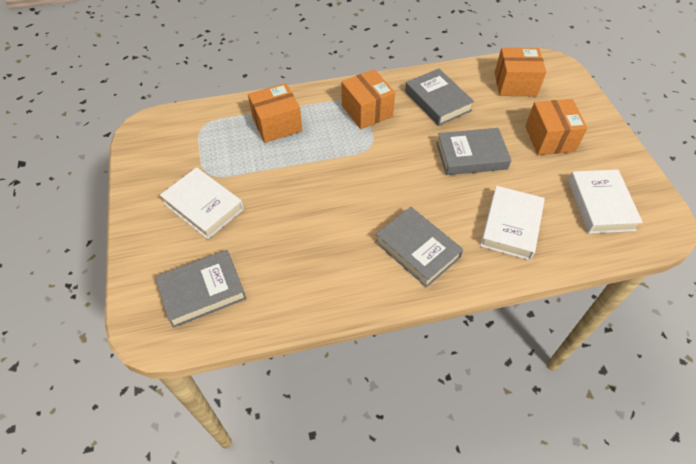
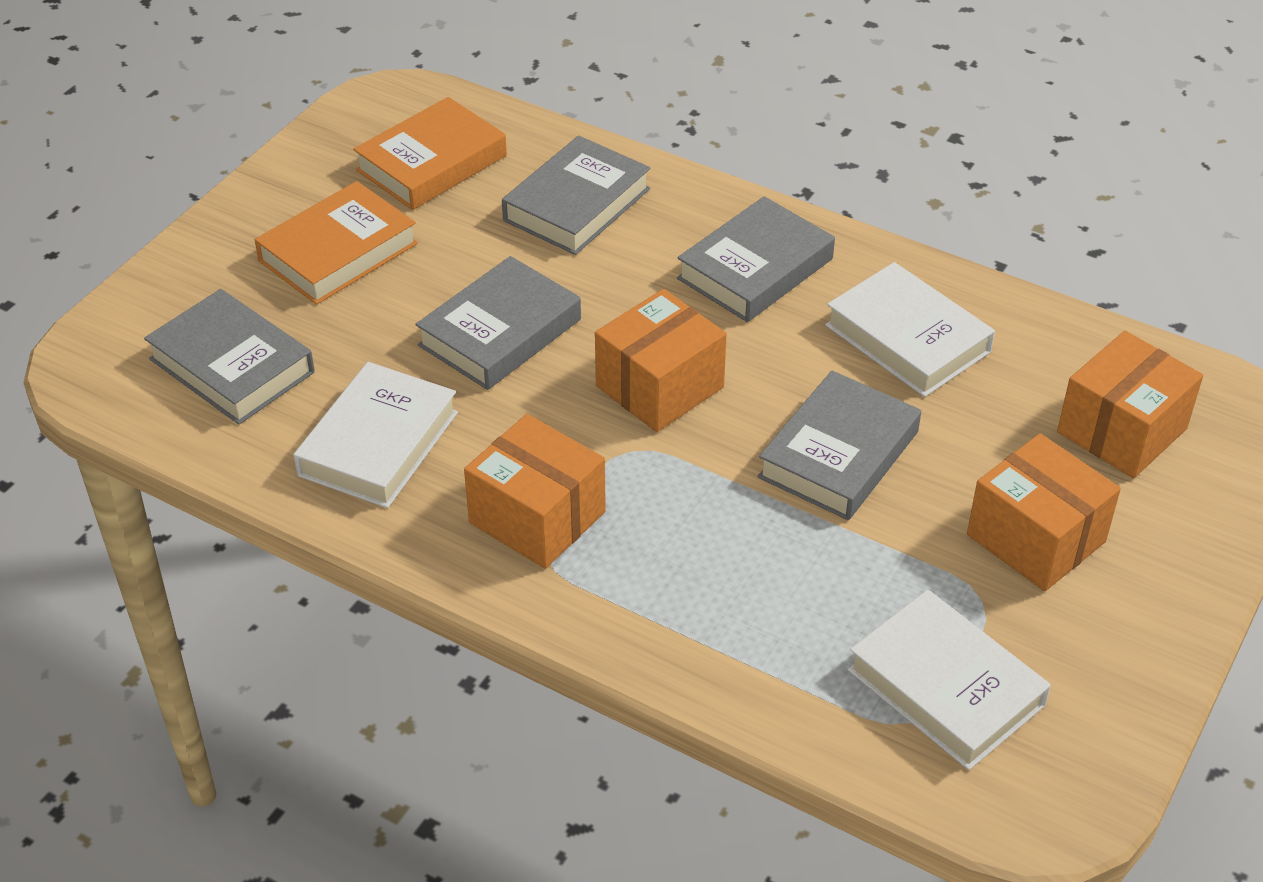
grey book: [155,250,247,328] [375,207,463,288] [405,69,474,126] [436,128,511,175] = 4 -> [144,289,315,425] [416,256,581,390] [502,136,650,255] [677,196,835,322] [758,371,921,520] = 5
orange book: none = 0 -> [255,181,418,305] [353,97,507,210] = 2

